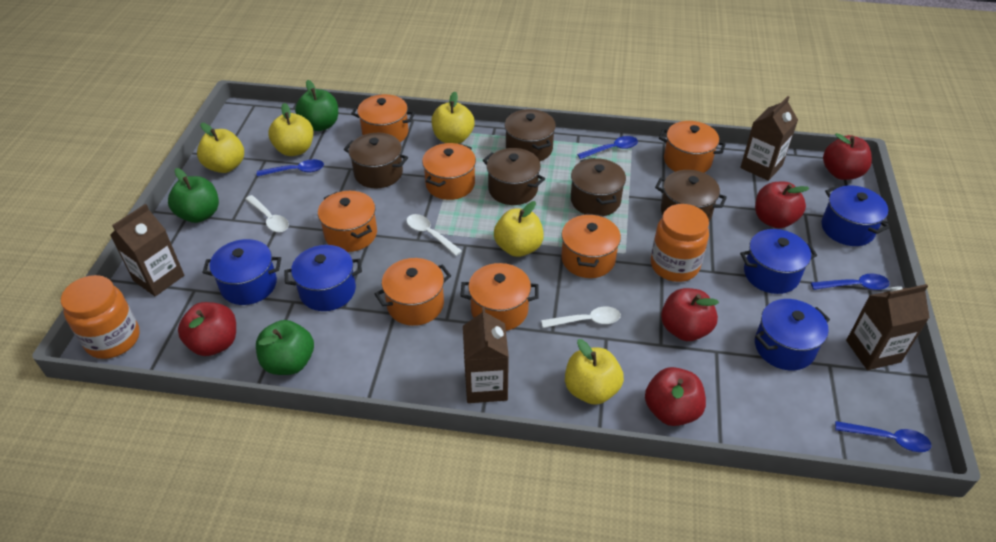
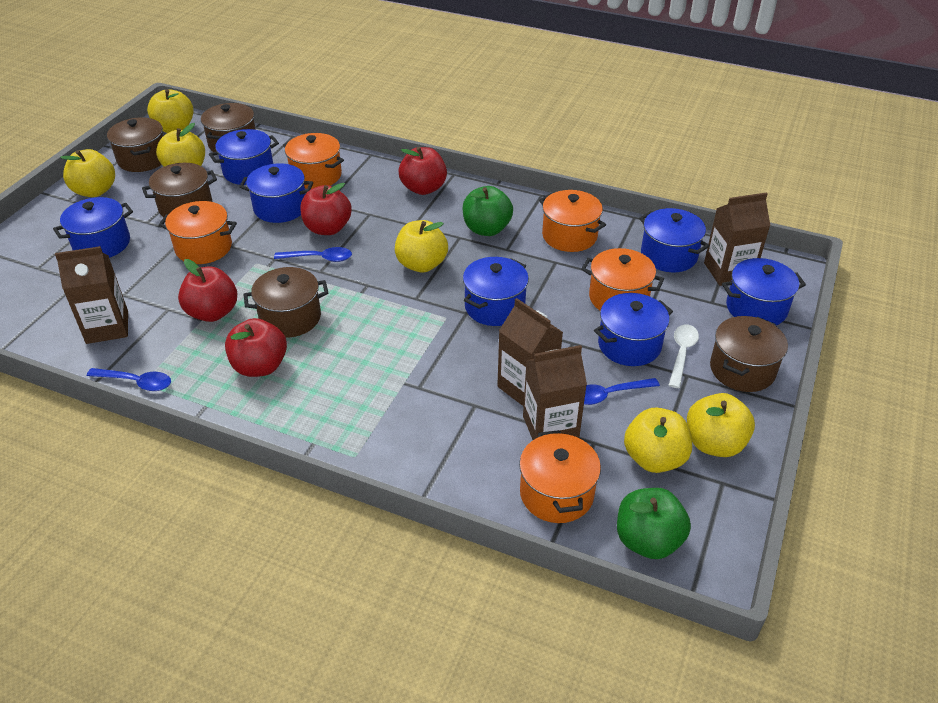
blue pot: [202,239,281,305] [284,245,362,311] [740,229,817,294] [755,299,830,371] [821,185,889,246] = 5 -> [53,197,133,258] [209,129,279,185] [239,163,313,223] [463,257,529,326] [594,293,673,366] [639,208,710,272] [722,258,806,325] = 7
blue spoon: [257,159,324,177] [577,136,638,159] [811,273,890,290] [835,421,932,452] = 4 -> [87,368,171,391] [274,247,352,262] [584,378,660,405] = 3
green apple: [168,168,219,223] [256,320,314,375] [295,80,338,131] = 3 -> [463,186,513,236] [617,488,691,559] = 2
orange jar: [61,275,140,359] [651,204,709,282] = 2 -> none = 0
orange pot: [318,191,377,252] [351,94,415,142] [375,258,451,326] [422,143,476,200] [460,263,539,331] [561,213,621,278] [659,121,726,173] = 7 -> [159,201,237,264] [283,133,344,189] [519,430,601,523] [539,190,606,252] [581,248,664,310] = 5
red apple: [178,302,236,356] [645,367,706,426] [661,288,719,341] [755,182,809,228] [823,133,872,180] = 5 -> [178,259,237,322] [225,318,287,377] [300,183,352,235] [399,147,447,195] = 4
white spoon: [245,195,289,232] [406,214,462,256] [541,307,621,328] = 3 -> [669,324,699,388] = 1
yellow apple: [197,123,244,173] [268,103,313,156] [432,92,475,144] [494,201,544,257] [565,339,624,405] = 5 -> [60,149,115,197] [147,89,194,133] [156,123,205,167] [395,220,448,273] [624,407,692,473] [687,393,755,457] = 6

